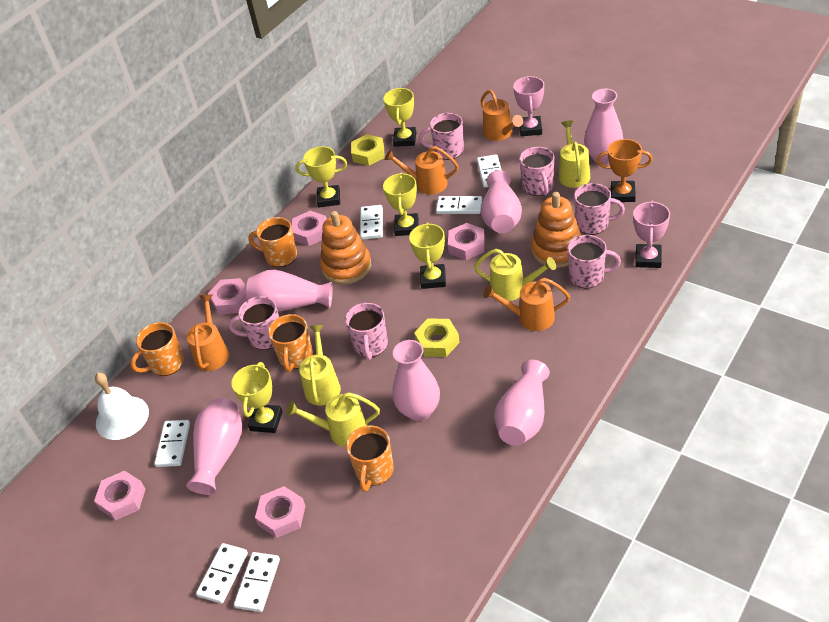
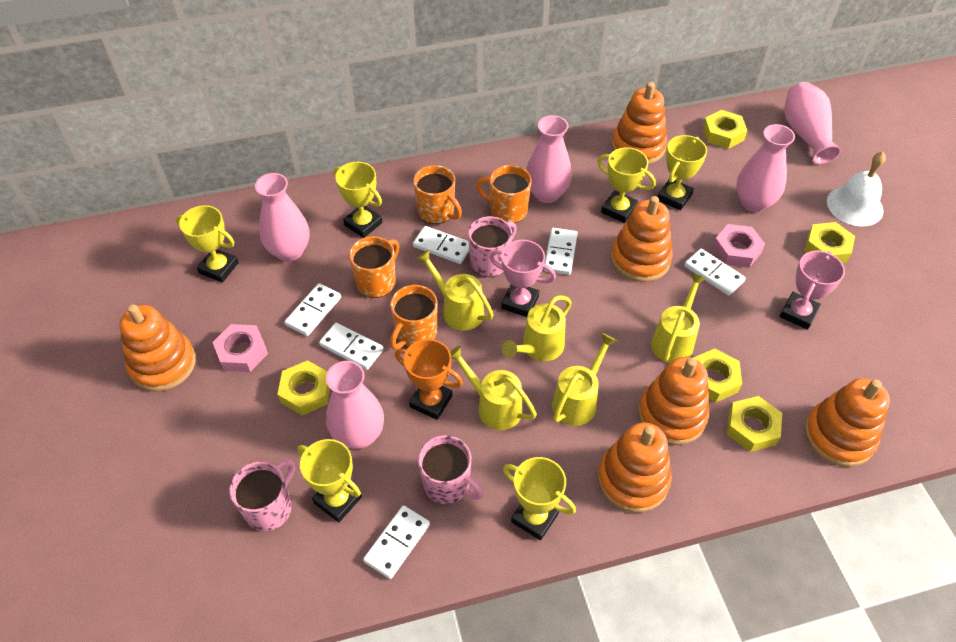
orange stacking toy: [320,211,371,285] [531,192,581,268] = 2 -> [119,304,196,392] [597,423,672,513] [611,196,673,282] [612,82,667,164] [638,357,709,445] [804,378,890,467] = 6
orange watering can: [187,295,229,371] [385,146,459,195] [481,90,523,141] [483,278,570,331] = 4 -> none = 0
pink mug: [229,296,279,350] [345,303,388,360] [419,113,464,160] [519,147,554,196] [567,235,621,289] [574,183,625,235] = 6 -> [229,460,295,531] [418,435,484,504] [468,216,517,277] = 3
pink nut: [94,471,146,520] [208,278,247,314] [255,486,306,538] [291,211,327,246] [448,223,485,260] = 5 -> [212,324,268,372] [713,224,765,268] = 2
pink vase: [186,398,242,495] [246,270,333,312] [392,340,440,421] [481,170,522,233] [495,360,550,446] [584,89,623,164] = 6 -> [255,173,309,262] [326,361,384,449] [526,115,572,203] [736,124,795,212] [784,82,841,164] = 5
yellow nut: [351,134,385,166] [414,318,460,357] = 2 -> [277,360,330,415] [693,349,742,403] [703,110,748,149] [727,396,782,452] [804,222,855,263] = 5
yellow trophy: [231,362,283,433] [295,146,347,207] [383,88,416,147] [383,173,419,236] [409,222,446,289] = 5 -> [176,205,239,283] [297,439,362,522] [334,162,382,238] [503,457,576,540] [597,147,656,223] [657,135,707,211] = 6
yellow watering can: [286,393,380,447] [299,325,341,405] [474,249,556,301] [559,120,590,188] = 4 -> [416,250,494,331] [450,346,537,430] [502,295,572,361] [552,333,617,426] [651,273,706,363] = 5

